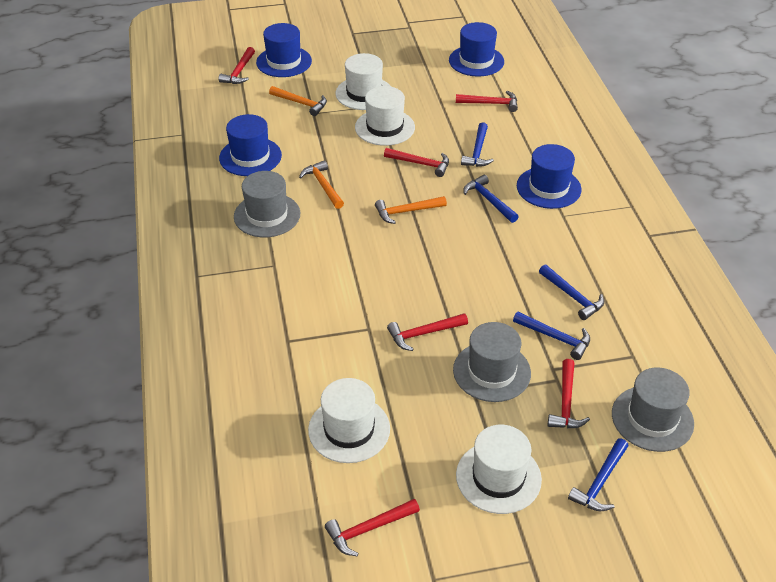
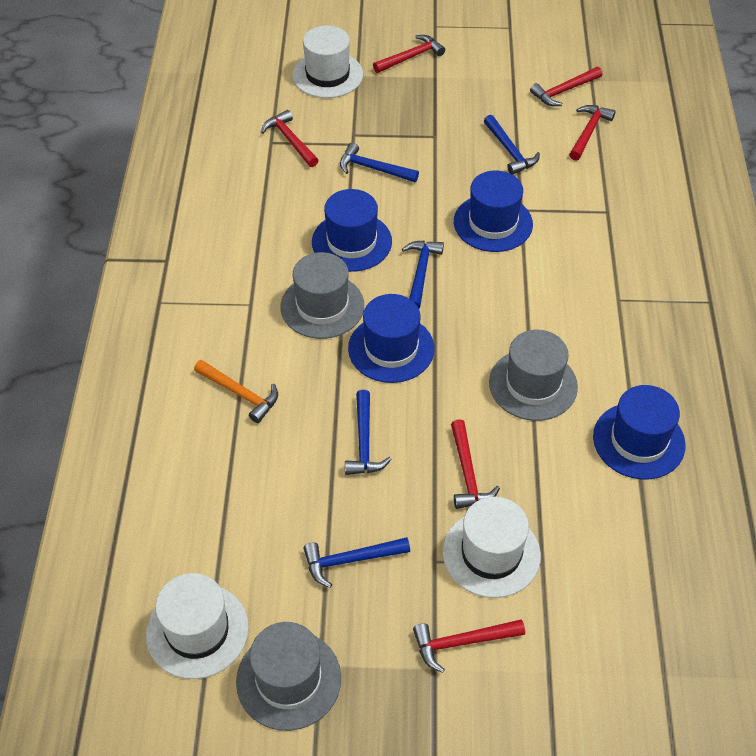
orange hammer: [269,86,327,116] [299,160,344,209] [375,196,447,224] = 3 -> [194,360,278,423] = 1
white hat: [308,378,390,463] [336,53,391,110] [355,86,415,146] [456,425,542,514] = 4 -> [146,573,249,679] [292,25,363,98] [443,497,541,598] = 3

